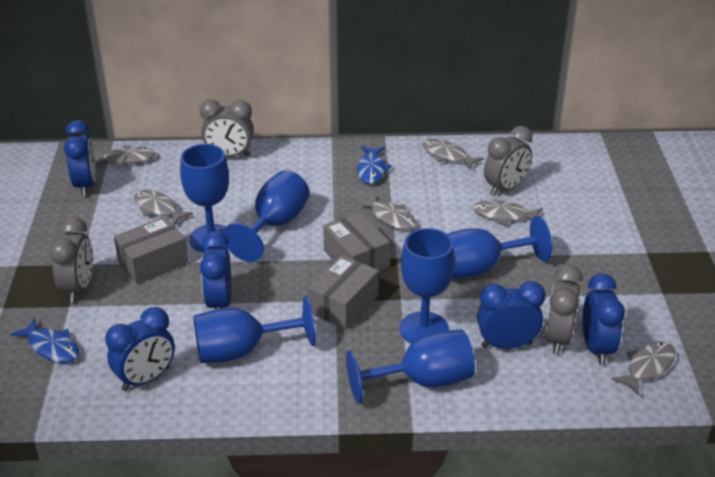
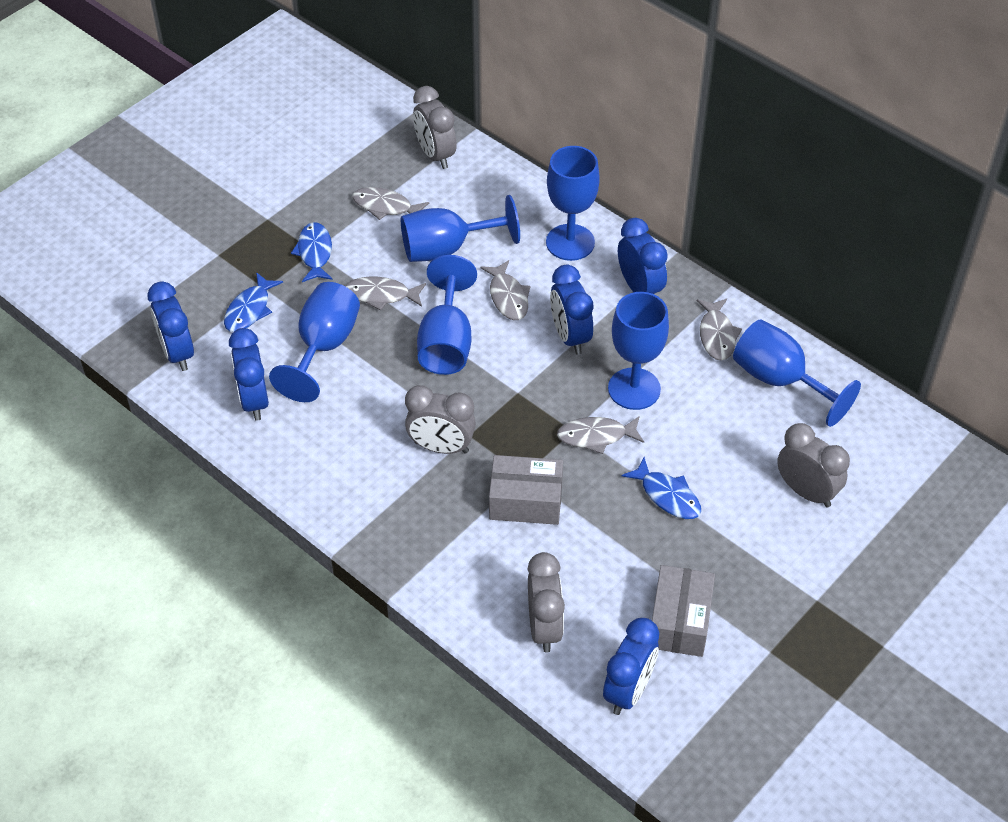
blue fish: [11,318,79,363] [357,146,392,184] = 2 -> [224,272,283,332] [291,222,332,282] [622,457,701,519] = 3
grey box: [114,216,188,284] [308,255,379,329] [323,212,390,271] = 3 -> [489,455,563,525] [652,565,715,657] = 2
grey fish: [94,145,156,164] [134,190,193,225] [355,193,416,230] [422,139,484,170] [473,200,543,225] [611,341,676,396] = 6 -> [345,276,426,311] [352,187,429,220] [480,260,530,320] [557,416,644,454] [697,299,742,361] = 5

